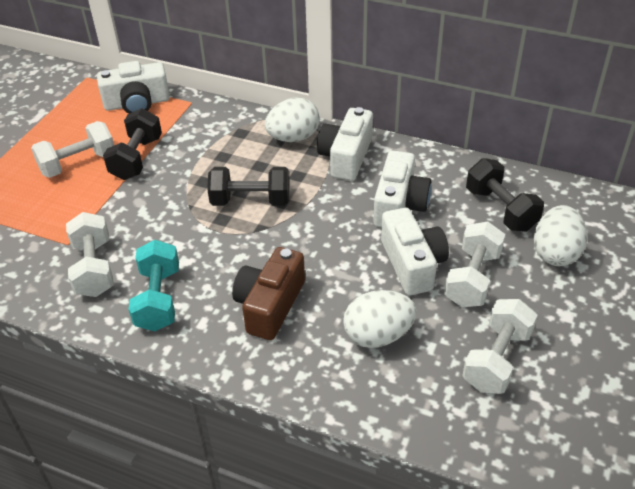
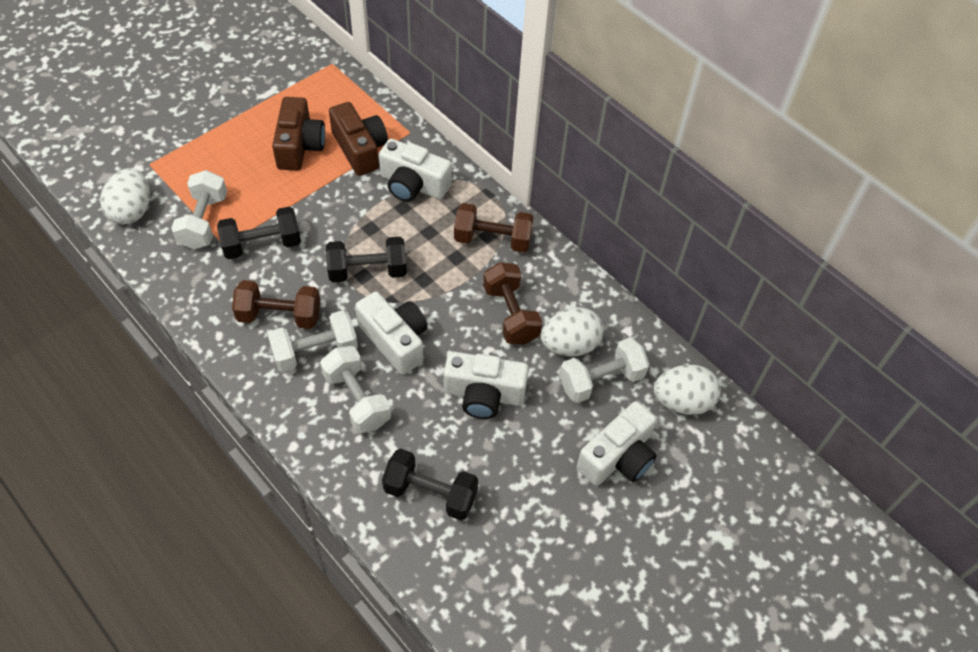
brown camera: [232,247,305,340] = 1 -> [272,97,325,171] [329,102,388,176] = 2
brown dumbbell: none = 0 -> [232,280,320,329] [454,203,534,252] [483,262,542,345] = 3
turquoise dumbbell: [129,240,179,331] = 1 -> none = 0

